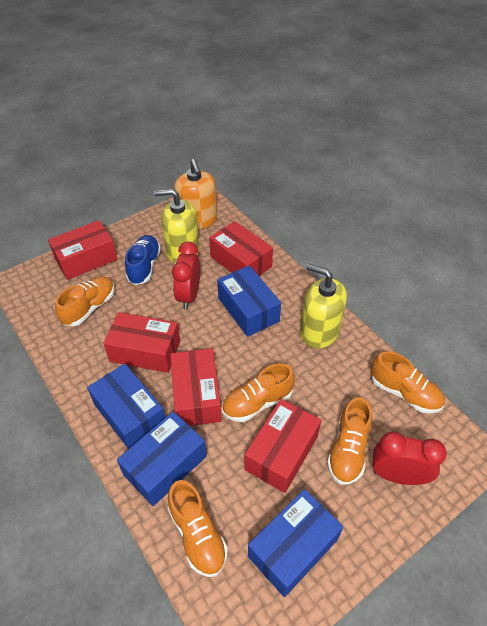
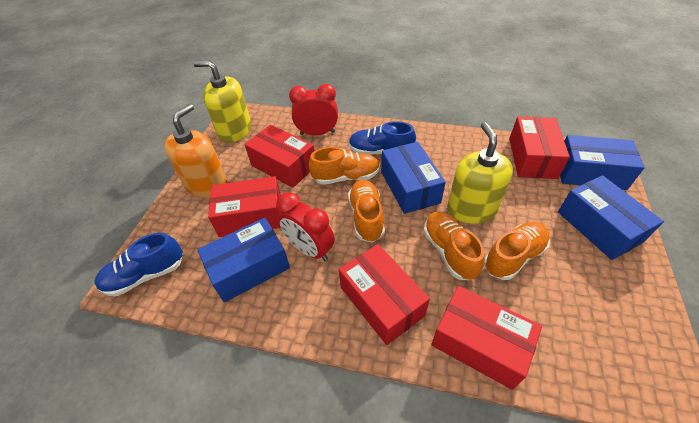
blue shoe: [125,235,161,285] = 1 -> [94,233,183,297] [349,121,416,155] = 2
orange shoe: [55,276,115,326] [168,480,228,577] [222,363,295,422] [327,397,372,485] [371,351,445,414] = 5 -> [309,147,380,185] [348,180,385,243] [424,212,485,280] [484,222,550,280] = 4

